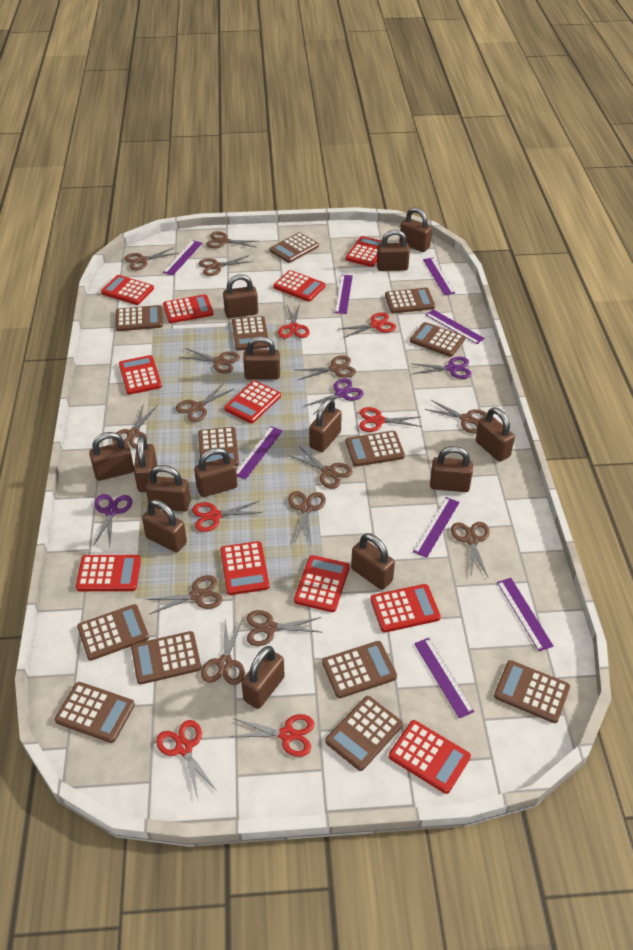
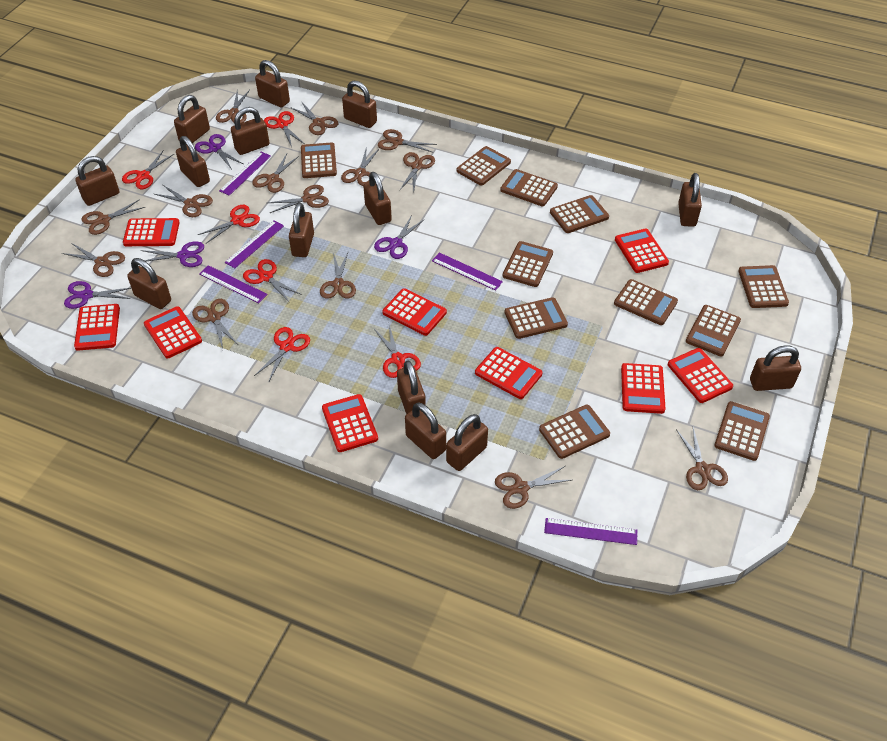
brown calculator: [55,682,135,743] [77,604,149,661] [116,305,163,331] [131,631,201,684] [198,427,239,466] [232,316,269,351] [270,232,319,263] [322,641,397,698] [325,696,403,771] [346,431,405,467] [385,288,435,313] [410,322,465,357] [494,660,570,723] = 13 -> [301,143,337,178] [456,146,511,186] [500,169,558,206] [503,241,553,287] [504,297,568,339] [539,405,610,459] [550,195,609,233] [614,279,678,325] [686,305,741,356] [714,401,770,461] [738,265,789,308] = 11
purple ruler: [163,240,202,275] [236,426,283,479] [335,275,353,314] [413,497,460,558] [414,638,474,718] [423,258,455,295] [426,309,485,344] [497,578,554,651] = 8 -> [199,265,268,304] [219,152,271,196] [225,220,284,268] [432,252,503,291] [544,518,638,545] = 5
purple scissors: [93,494,132,548] [305,378,364,415] [412,357,472,379] = 3 -> [64,281,131,309] [141,241,204,267] [195,134,243,168] [374,215,425,259] = 4
red calculator: [76,555,141,591] [101,275,154,305] [119,355,162,395] [163,294,213,323] [220,541,269,595] [224,380,281,423] [273,270,325,302] [294,555,350,612] [345,236,382,267] [370,584,441,633] [389,720,471,794] = 11 -> [74,304,120,351] [123,218,180,246] [144,306,202,358] [322,394,378,452] [382,288,447,336] [475,347,543,399] [615,229,669,273] [621,363,666,414] [668,348,733,403] = 9

